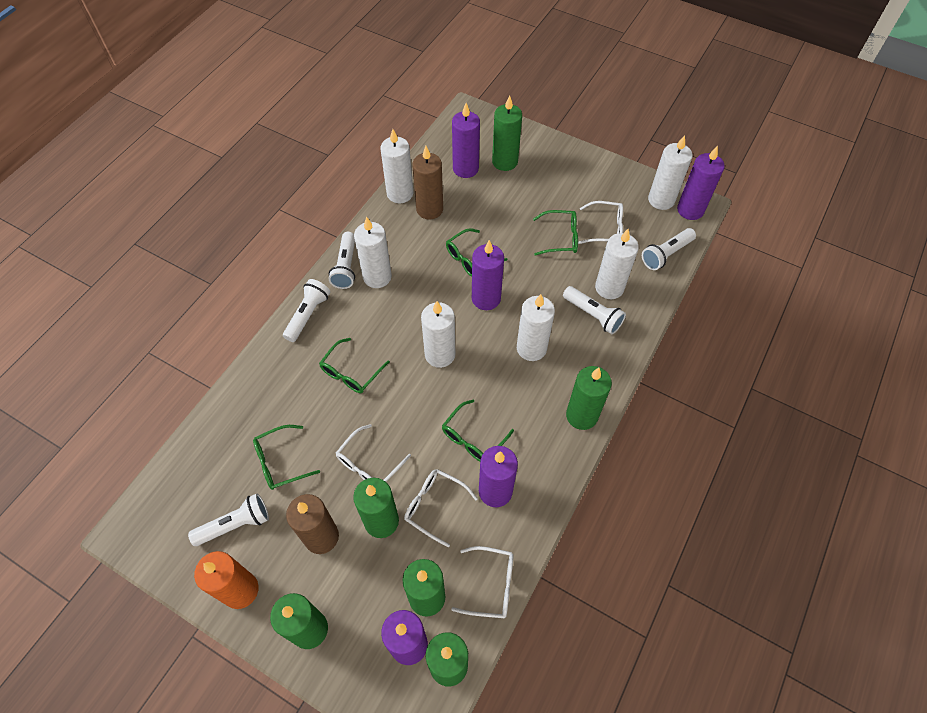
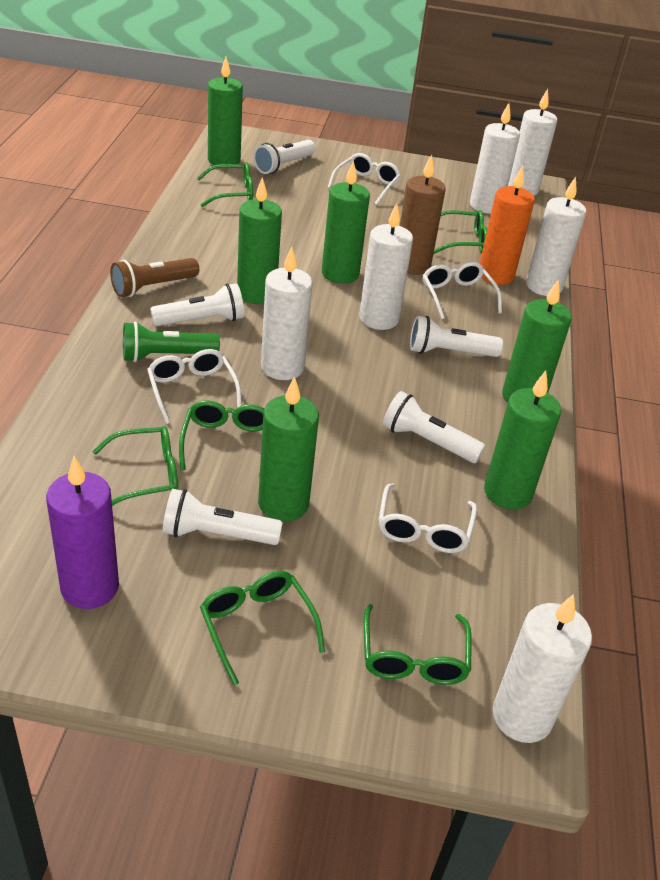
brown candle: [286,494,339,554] [412,146,443,219] = 2 -> [400,154,446,275] = 1
brown flashlight: none = 0 -> [110,258,199,297] = 1
green flashlight: none = 0 -> [123,321,220,362] = 1
green glasses: [253,425,320,490] [319,338,390,393] [442,400,514,461] [446,228,507,277] [533,210,578,256] = 5 -> [92,426,178,506] [179,400,264,477] [197,162,253,207] [200,571,325,685] [364,604,472,685] [434,210,487,254] = 6
purple candle: [381,610,428,665] [452,103,480,178] [472,240,504,310] [479,446,518,507] [677,146,725,220] = 5 -> [46,456,119,609] = 1

